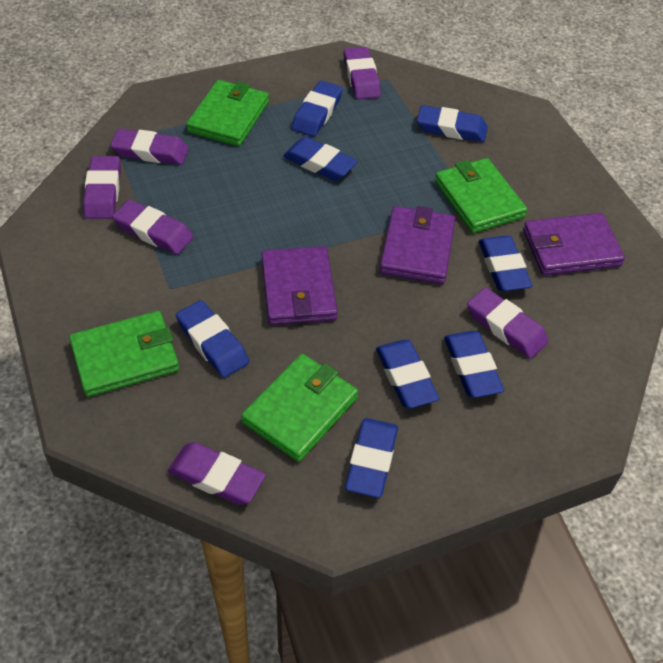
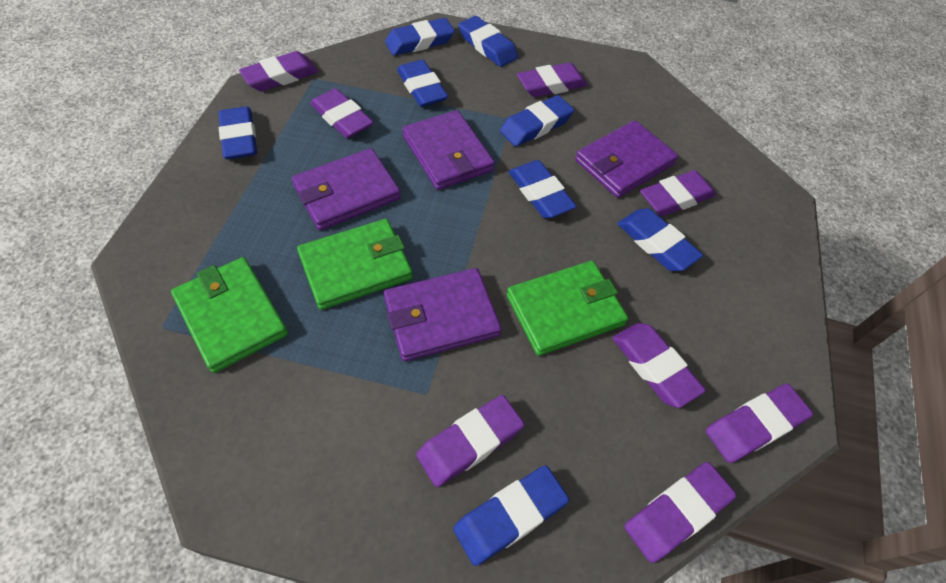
green wallet: [69,311,179,397] [186,80,269,146] [241,354,358,462] [435,158,527,233] = 4 -> [171,257,288,373] [297,219,413,310] [507,261,628,356] = 3
purple eraser: [83,156,121,219] [110,129,189,165] [112,200,193,255] [168,442,266,505] [344,47,381,100] [467,287,548,359] = 6 -> [239,51,318,91] [310,88,374,138] [416,395,524,487] [517,63,587,97] [612,323,706,408] [624,462,736,563] [640,170,716,216] [706,384,813,463] = 8
purple wallet: [261,246,338,325] [379,206,455,284] [523,213,625,276] = 3 -> [292,148,401,230] [384,268,502,361] [403,110,495,190] [575,120,678,198] = 4

